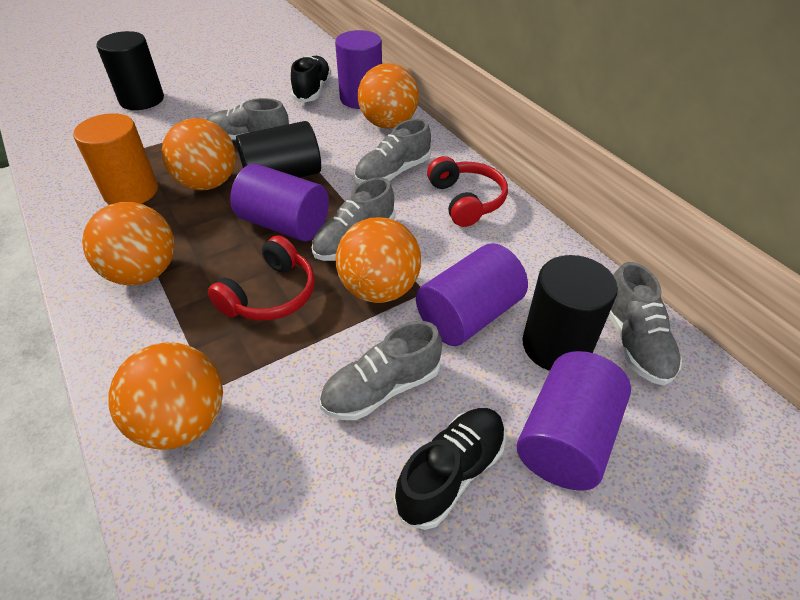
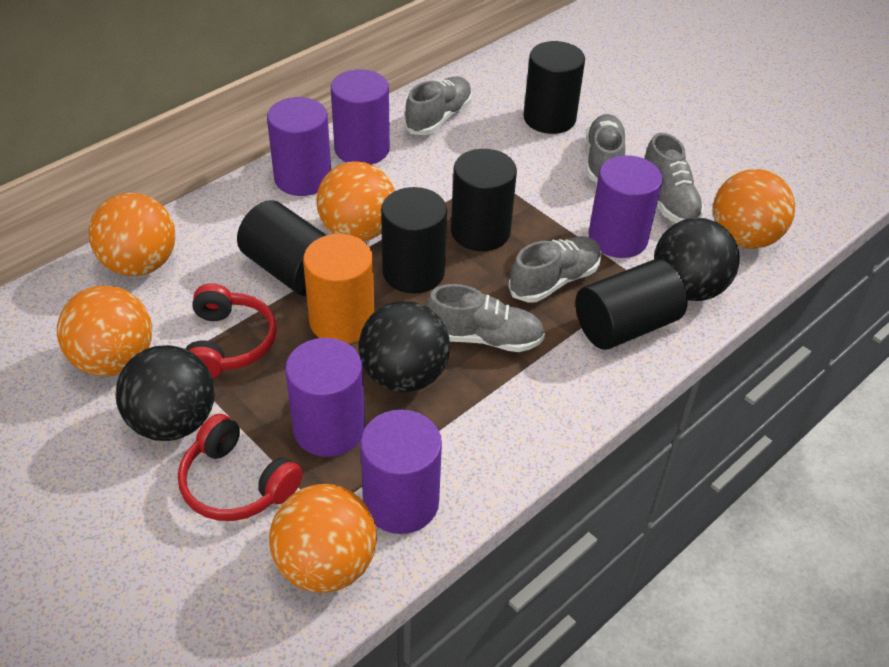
black ball: none = 0 -> [116,345,215,441] [359,301,450,392] [654,218,740,301] = 3
black cylinder: [97,31,164,110] [236,121,321,178] [522,255,618,371] = 3 -> [237,200,326,296] [381,187,447,293] [451,149,517,251] [524,41,585,134] [575,259,688,350] = 5
black shoe: [291,56,331,103] [394,408,506,530] = 2 -> none = 0
purple cylinder: [230,164,329,241] [335,30,382,109] [416,243,528,346] [517,351,631,491] = 4 -> [267,97,331,196] [285,338,365,457] [331,69,390,165] [360,410,442,534] [589,155,663,258] = 5

